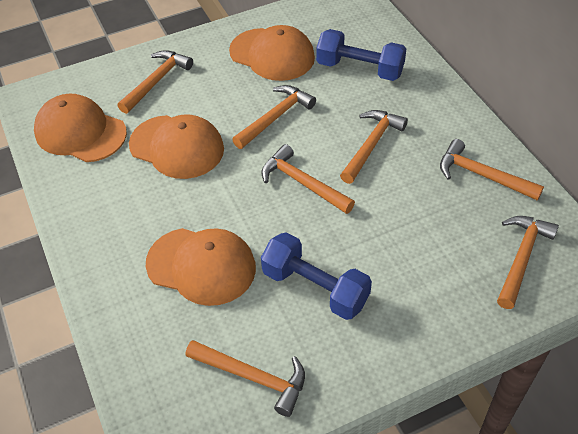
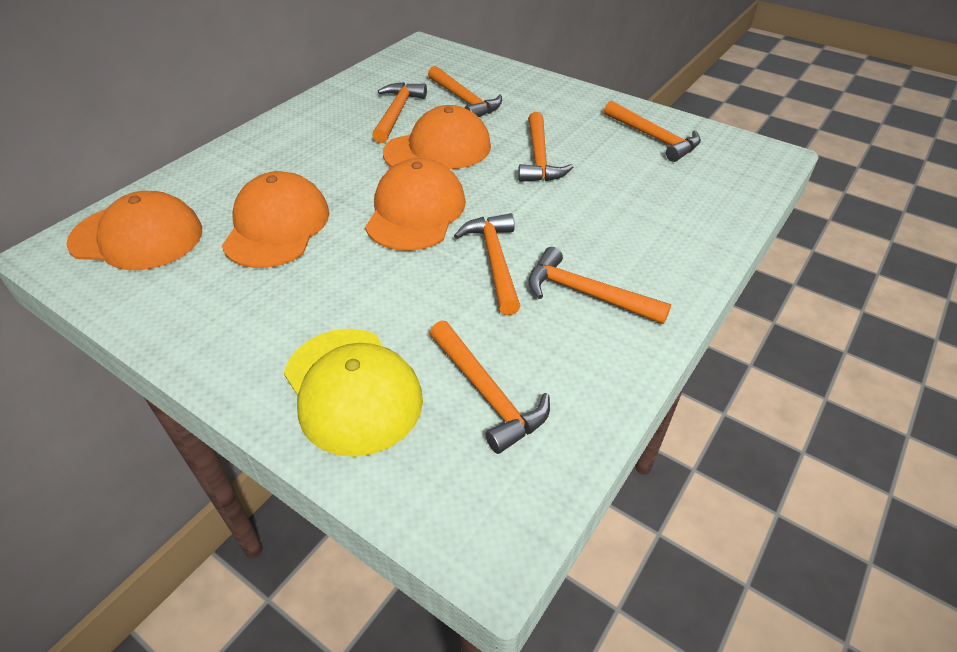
blue dumbbell: [261,232,372,320] [316,29,406,81] = 2 -> none = 0
yellow cap: none = 0 -> [284,328,423,457] = 1

